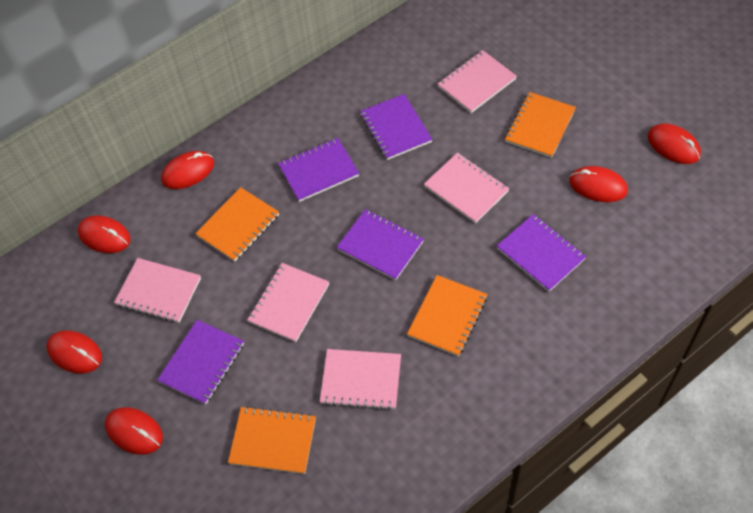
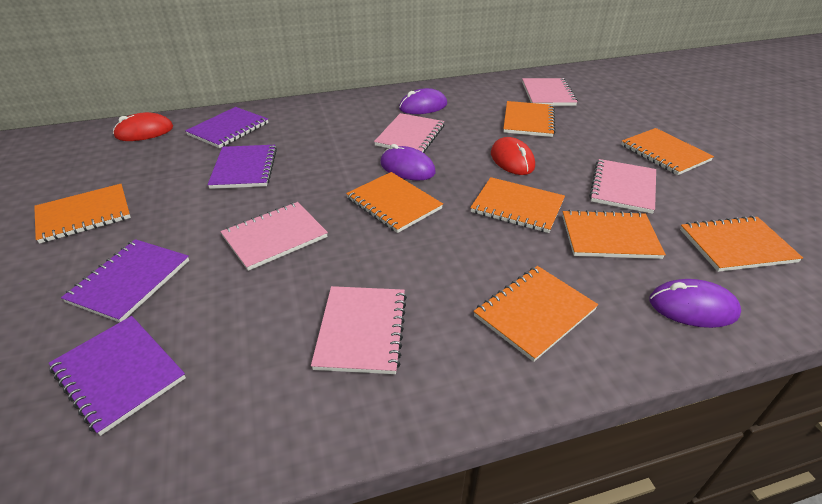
orange notebook: [195,187,279,262] [228,406,316,474] [407,275,488,356] [505,92,576,158] = 4 -> [34,184,131,244] [346,172,443,233] [470,177,565,233] [474,266,598,362] [503,101,555,137] [562,210,666,259] [621,128,714,175] [680,216,803,272] = 8
purple mouse: none = 0 -> [380,144,436,181] [399,88,447,114] [649,279,741,328] = 3
purple notebook: [157,320,244,404] [278,138,359,202] [337,209,424,280] [360,94,432,160] [497,214,586,292] = 5 -> [49,316,186,436] [61,239,189,322] [185,107,268,148] [207,145,277,189] = 4
red mouse: [46,331,102,373] [78,215,130,253] [105,407,163,455] [161,151,214,189] [569,166,628,202] [648,124,701,164] = 6 -> [113,112,173,141] [491,137,535,175] = 2

